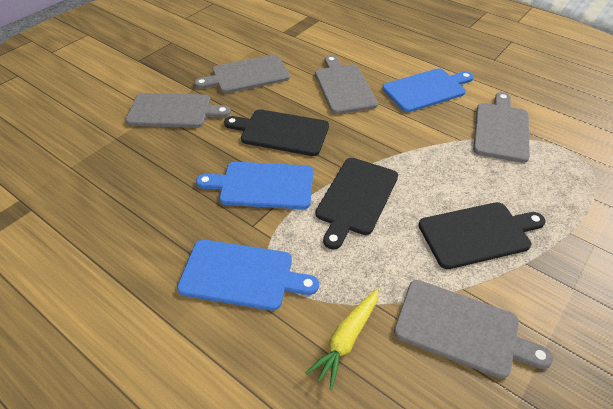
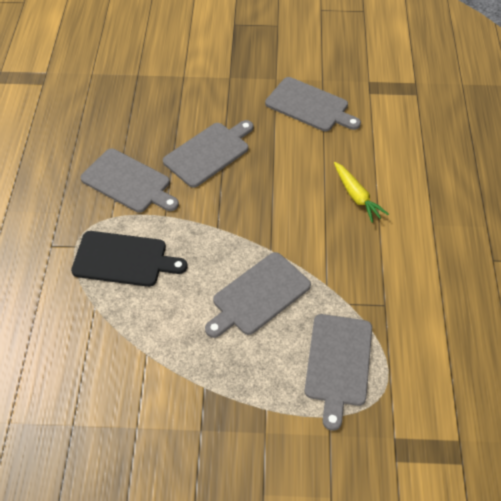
black cutting board: [224,109,329,156] [316,158,398,249] [418,202,545,269] = 3 -> [71,231,187,287] = 1
blue cutting board: [177,240,319,311] [196,162,313,209] [382,68,474,112] = 3 -> none = 0

